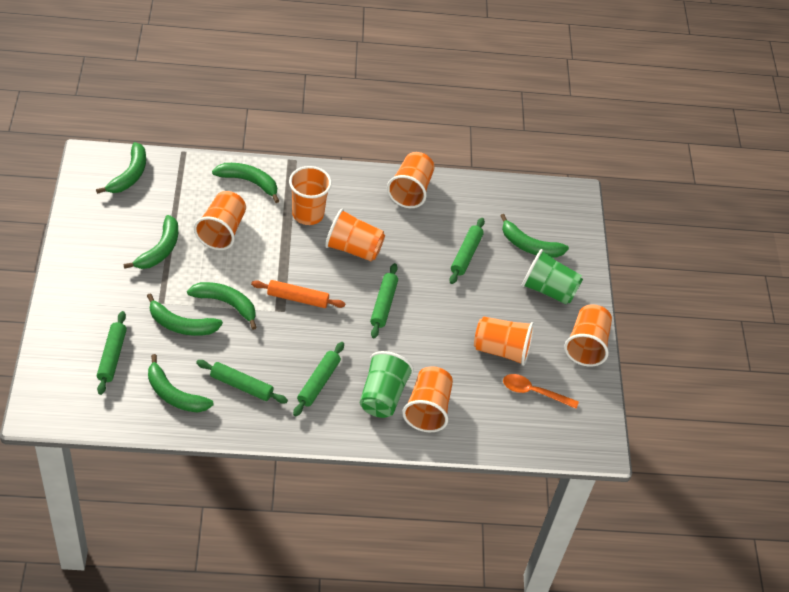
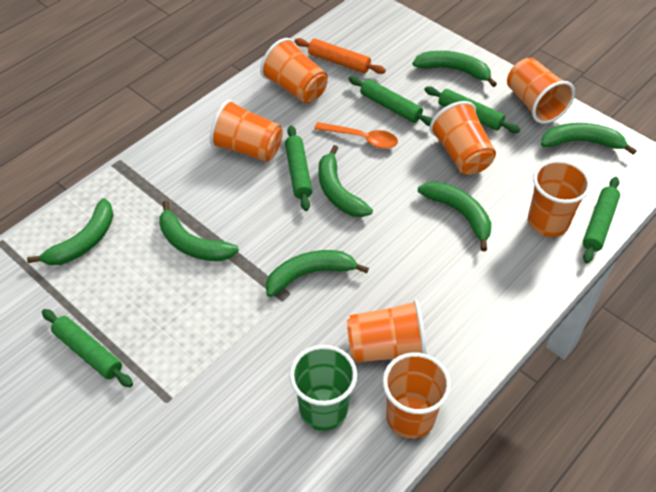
green cup: [360,351,414,418] [521,249,583,305] = 2 -> [289,345,357,431] = 1

